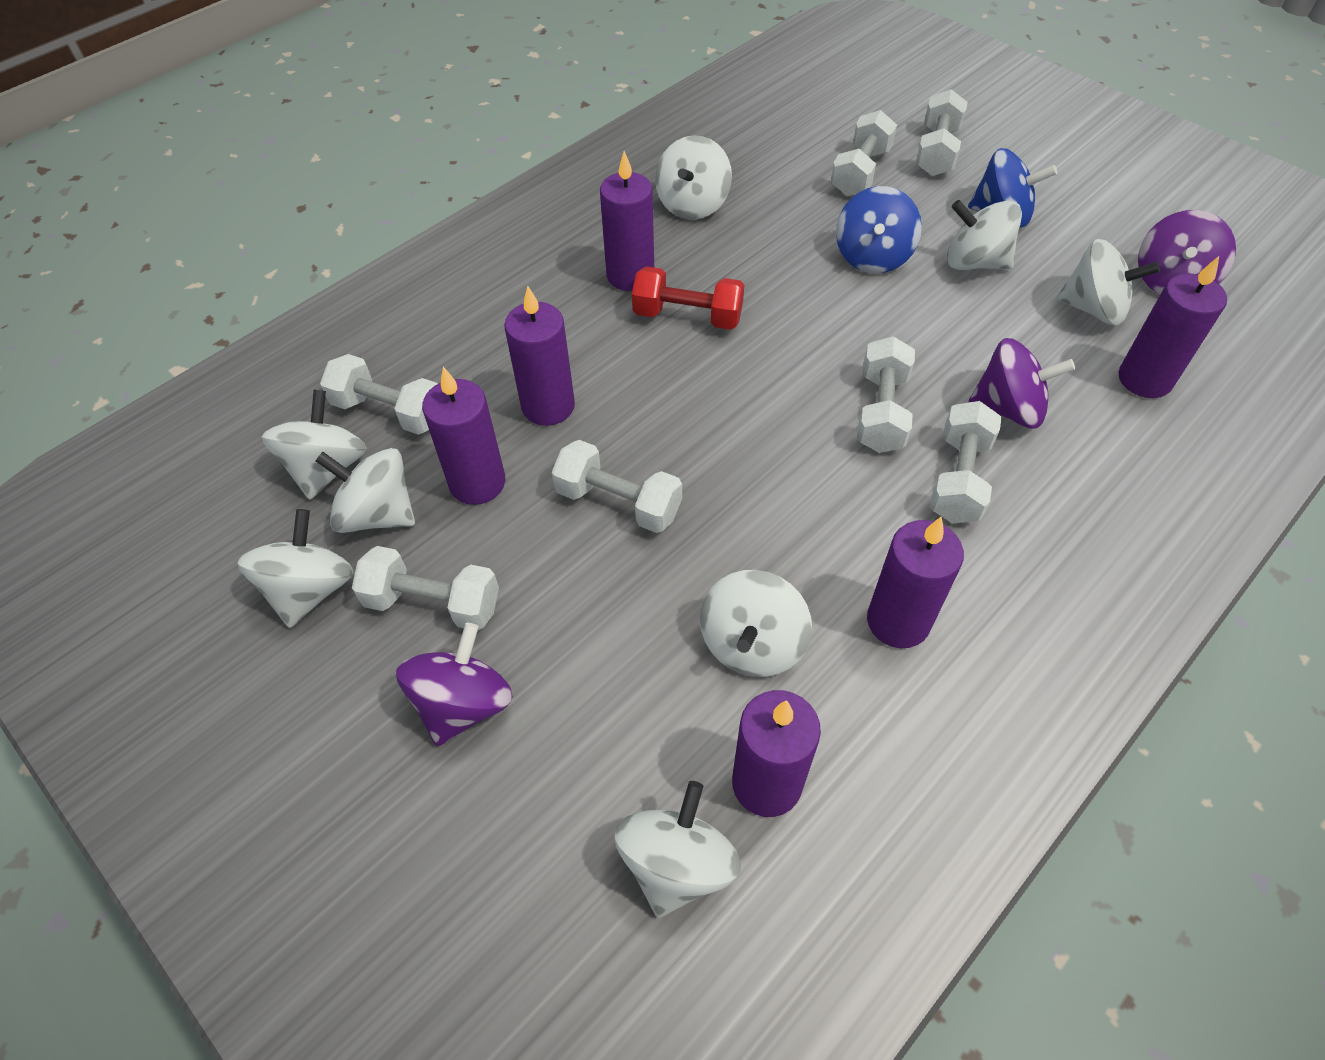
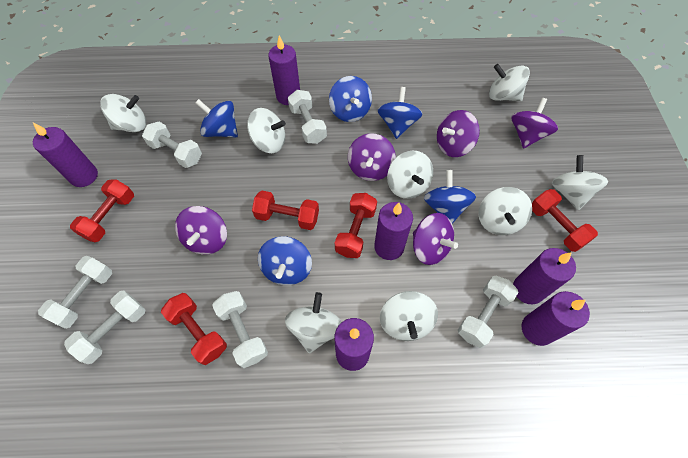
blue spinning top: [836,186,922,274] [968,148,1057,227] = 2 -> [195,99,238,137] [258,236,312,285] [329,76,372,122] [377,87,423,139] [424,170,476,224] = 5
purple spinning top: [396,623,513,746] [968,338,1075,429] [1138,210,1236,294] = 3 -> [175,206,227,254] [348,134,396,181] [413,213,458,265] [437,110,480,157] [511,98,558,149] = 5
red dumbbell: [632,266,744,330] = 1 -> [70,179,134,242] [161,293,227,365] [252,191,319,230] [335,193,377,258] [532,189,598,252] = 5
white dumbbell: [320,354,437,435] [352,546,499,630] [552,440,682,533] [831,110,897,196] [857,336,915,453] [916,89,968,176] [930,401,1002,523] = 7 -> [38,256,112,329] [64,291,146,364] [142,122,202,168] [212,291,268,368] [288,90,327,144] [458,276,519,348] = 6

